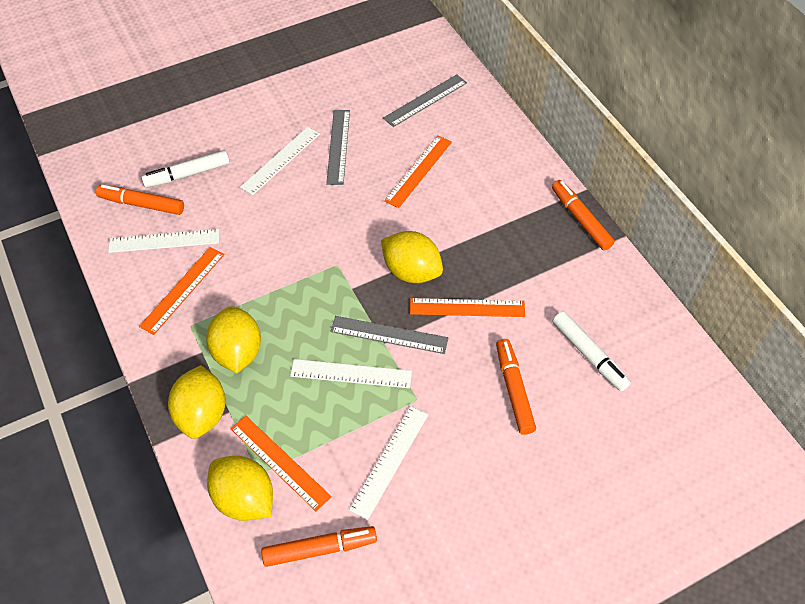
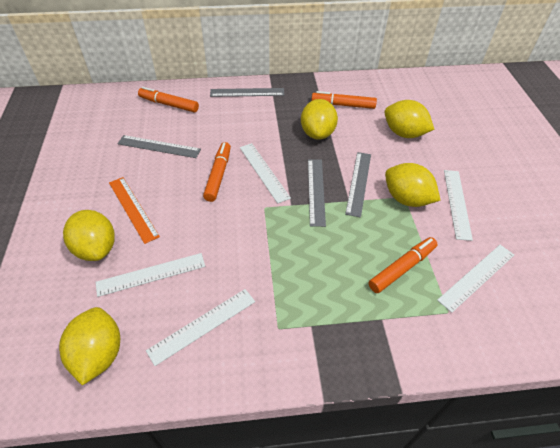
grey ruler: [326,110,350,185] [330,316,448,354] [383,74,467,127] = 3 -> [117,135,201,158] [210,88,284,97] [308,159,326,227] [345,152,371,218] = 4
orange ruler: [139,247,225,335] [230,415,332,512] [384,136,452,208] [410,298,525,317] = 4 -> [109,177,160,244] = 1
white marker: [141,150,230,188] [553,311,631,391] = 2 -> none = 0
white ruler: [108,229,219,253] [240,127,320,195] [290,359,412,388] [349,406,428,520] = 4 -> [96,253,205,297] [146,289,255,366] [240,143,291,204] [437,245,514,313] [444,170,473,241] = 5
yellow lemon: [168,365,226,439] [206,306,261,373] [207,456,273,521] [381,231,443,283] = 4 -> [59,307,120,386] [63,210,115,261] [301,99,338,140] [384,100,435,138] [385,163,440,207] = 5

